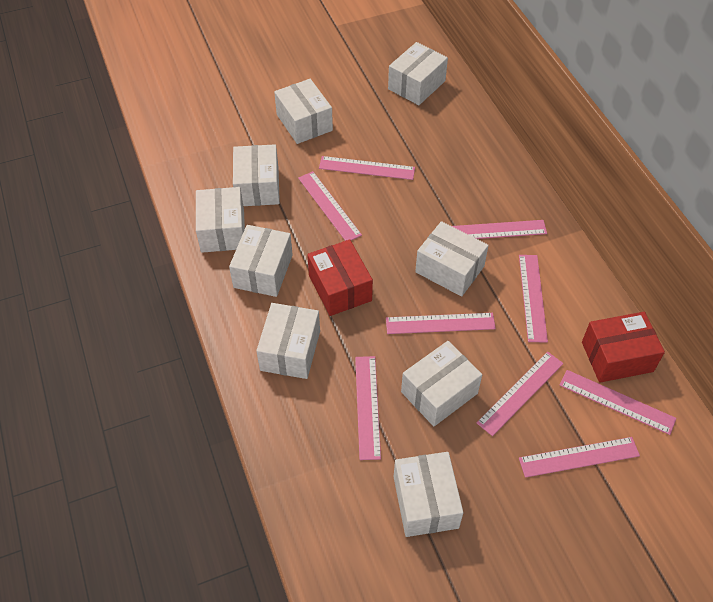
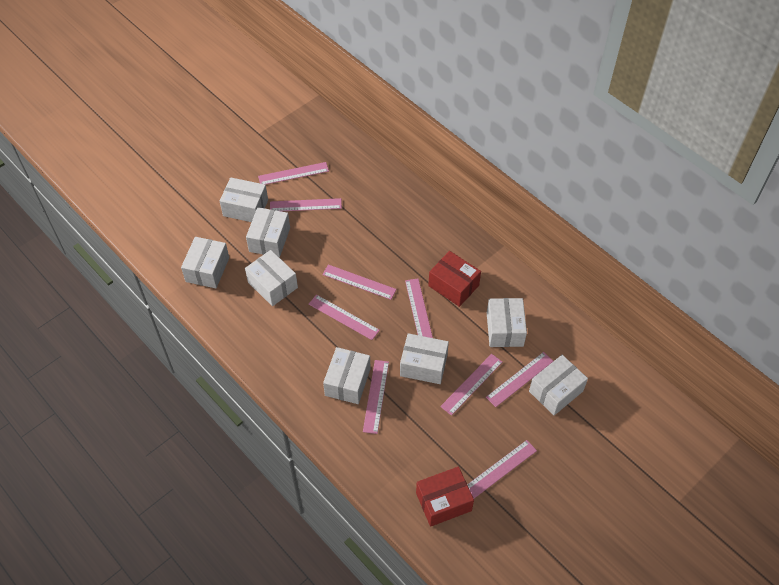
white box: [196,187,245,253] [229,225,293,297] [233,144,280,206] [256,303,320,379] [274,79,333,144] [388,42,448,105] [394,452,463,537] [401,341,482,426] [415,221,489,297] = 9 -> [181,237,229,288] [220,177,268,222] [245,250,298,306] [246,207,290,258] [323,347,371,404] [400,333,449,384] [487,298,527,347] [529,355,588,415] = 8

